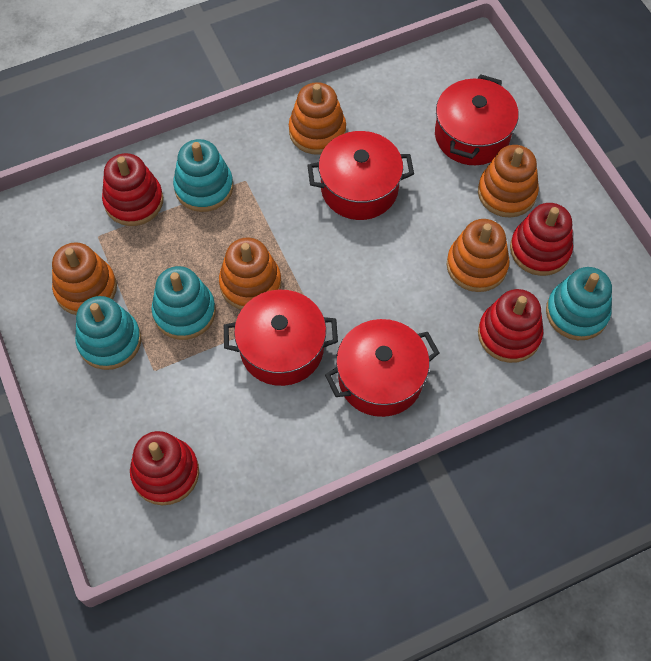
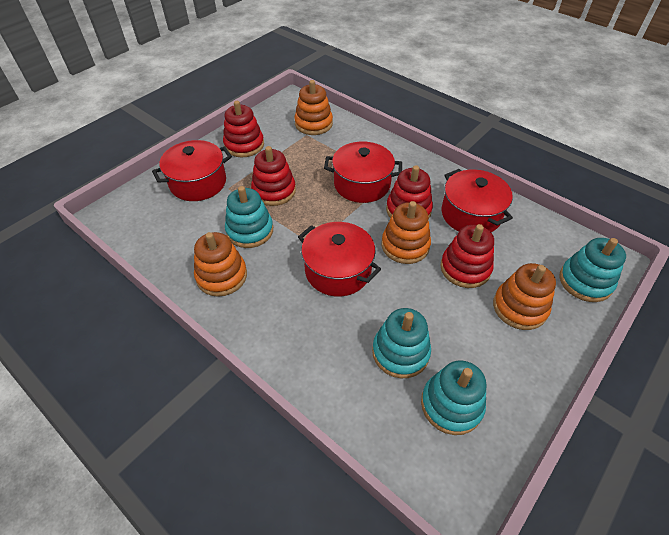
orange stacking toy: [52,242,117,315] [219,238,281,310] [289,82,346,155] [447,219,510,292] [478,145,539,218] = 5 -> [194,232,247,297] [294,80,333,135] [382,201,431,264] [493,263,556,330] = 4

